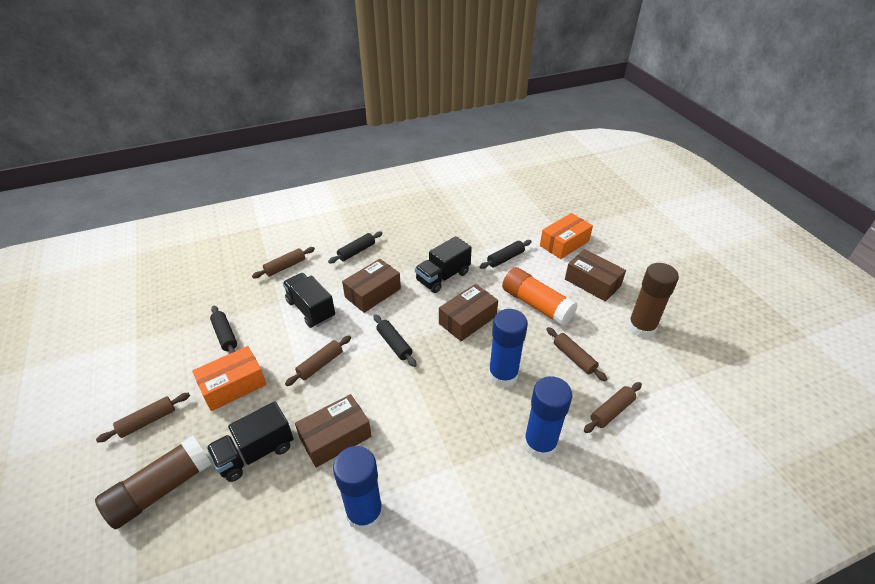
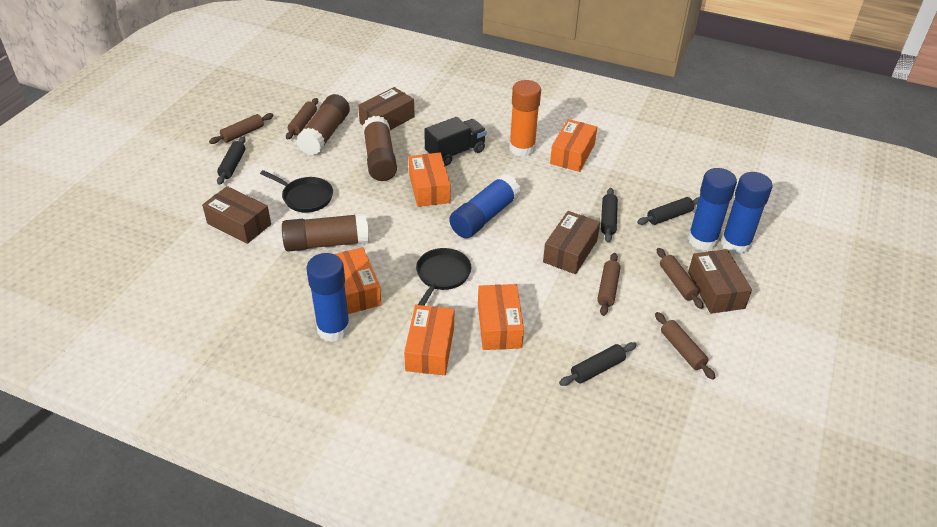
black pan: none = 0 -> [260,170,333,213] [416,248,471,306] = 2
black truck: [206,401,294,482] [283,273,335,328] [415,236,472,293] = 3 -> [424,117,487,166] = 1
blue glue stick: [333,446,383,532] [488,309,528,388] [524,376,572,459] = 3 -> [307,253,350,342] [449,174,521,238] [688,168,737,251] [721,172,772,255] = 4
brown glue stick: [95,436,212,529] [628,263,679,338] = 2 -> [282,213,369,252] [296,94,350,155] [363,116,397,181] = 3
orange box: [192,346,267,411] [540,213,593,259] = 2 -> [335,247,382,314] [404,305,454,375] [409,153,451,207] [478,284,524,350] [550,119,597,172] = 5

